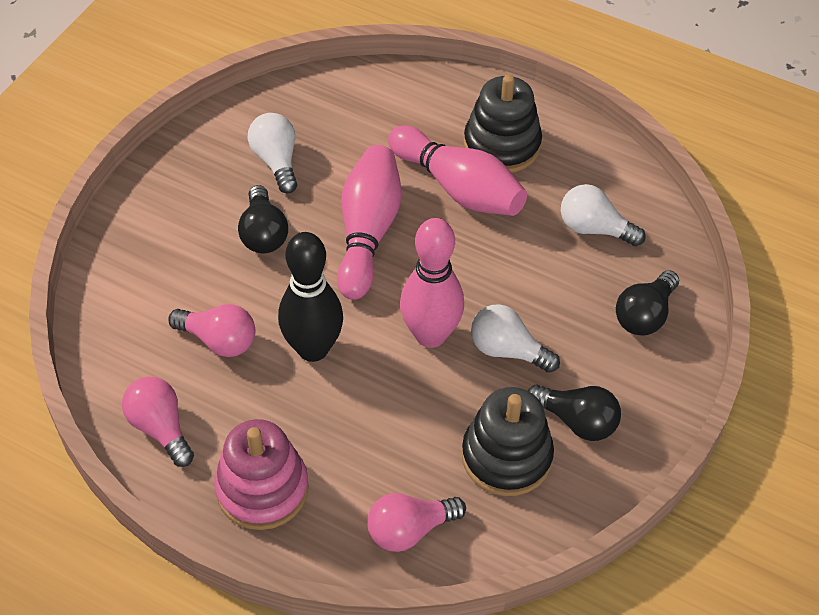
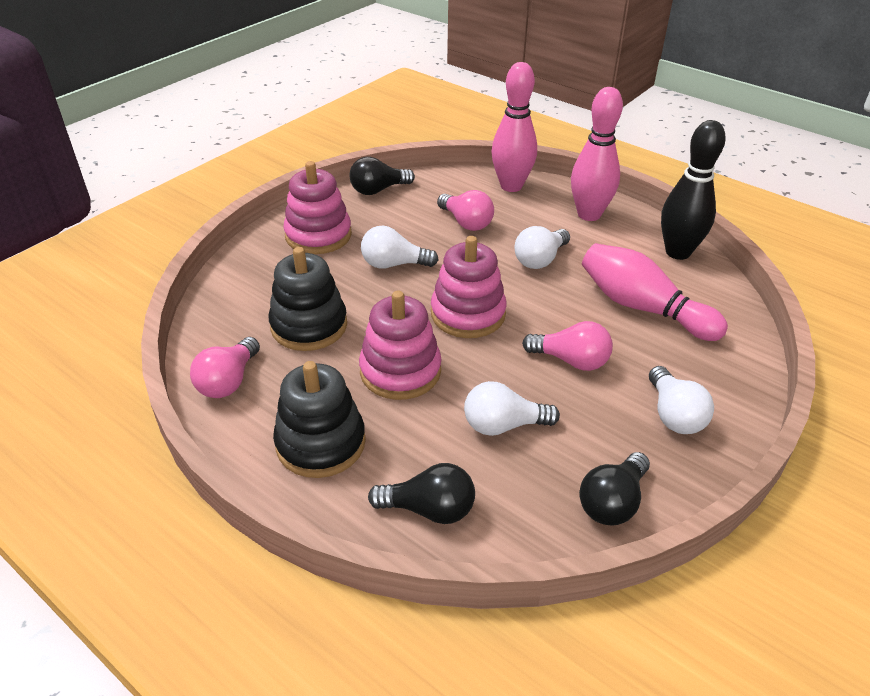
pink stacking toy: [214,419,309,530] = 1 -> [283,161,352,254] [359,291,442,400] [431,236,507,338] = 3
white light bulb: [248,113,297,194] [471,304,560,373] [561,184,646,246] = 3 -> [361,226,439,269] [464,381,560,436] [515,226,570,269] [649,366,714,434] = 4

